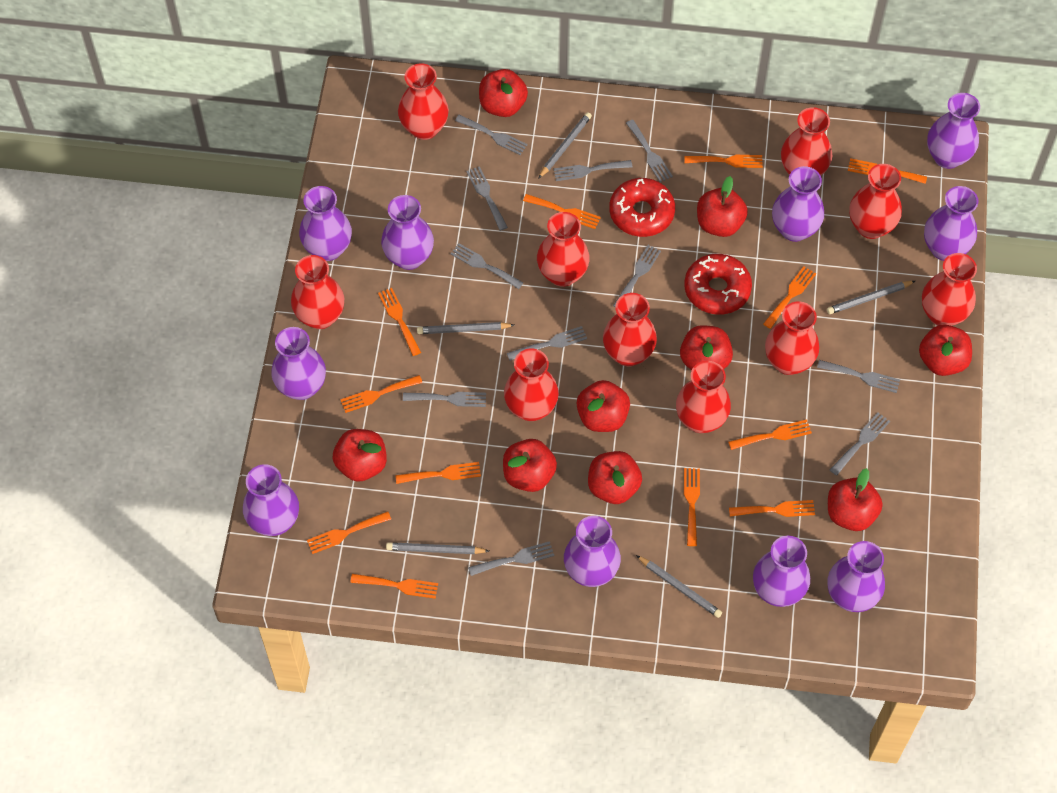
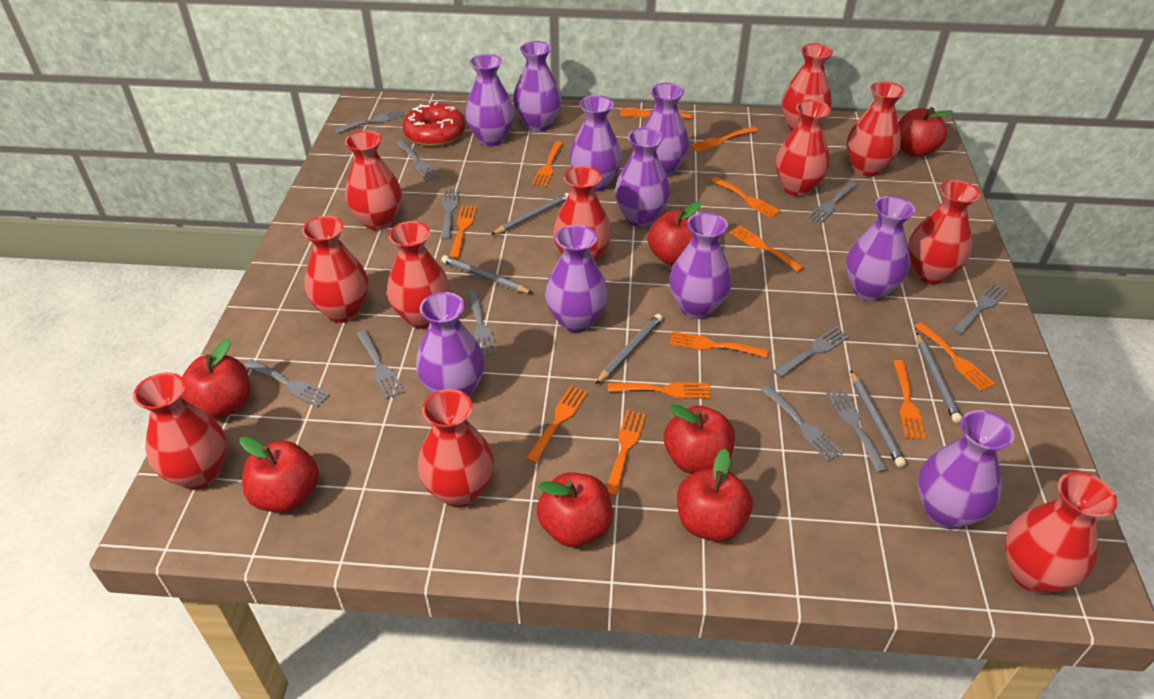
red apple: [333,429,387,482] [479,69,528,117] [503,439,557,492] [577,380,630,432] [588,451,642,504] [680,325,733,370] [697,176,748,237] [828,468,883,531] [919,325,972,376] = 9 -> [181,339,250,419] [240,436,319,512] [536,472,613,547] [647,201,701,266] [664,404,735,474] [677,449,753,542] [899,107,953,157] = 7
red donut: [609,178,675,237] [684,254,752,315] = 2 -> [402,102,465,147] = 1
red vase: [291,255,344,329] [398,63,449,140] [504,348,559,421] [537,212,590,287] [603,293,657,366] [676,361,731,433] [765,301,819,375] [781,107,832,176] [849,164,902,239] [922,253,977,326] = 10 -> [133,372,227,490] [302,216,369,323] [345,131,402,230] [387,221,450,329] [418,389,494,507] [553,166,611,263] [776,100,831,197] [782,43,833,131] [847,81,905,176] [908,180,980,284] [1005,472,1117,594] = 11

